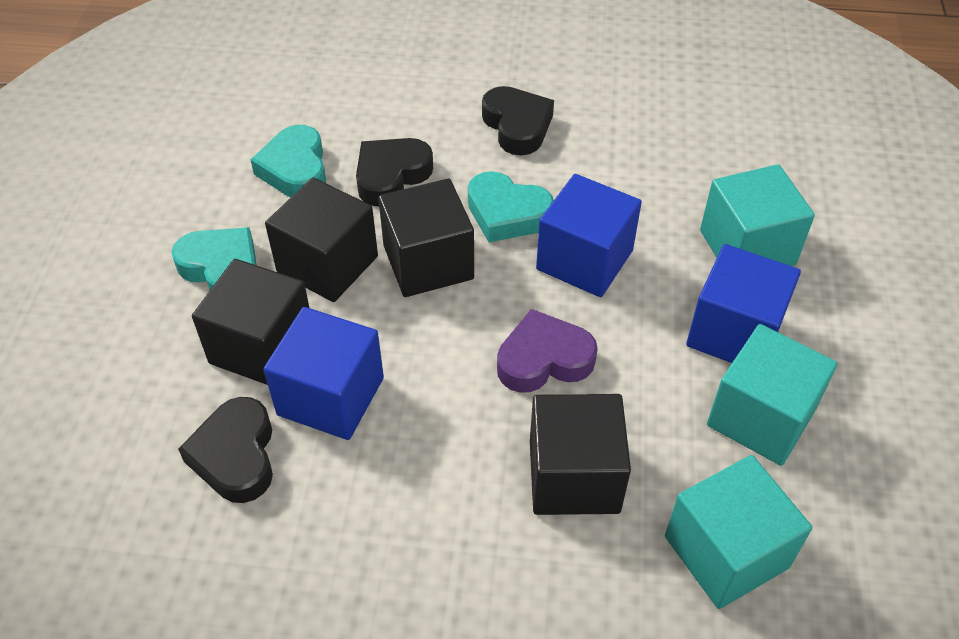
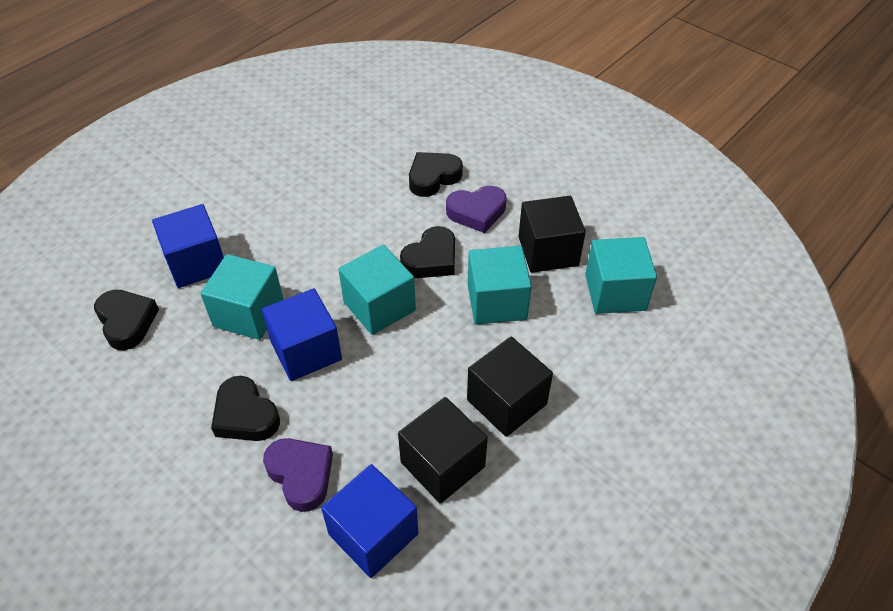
black cube: [192,259,310,385] [265,178,378,302] [378,178,474,297] [530,394,631,515] = 4 -> [398,397,488,504] [467,337,553,437] [519,196,586,273] = 3
black heart: [178,397,273,503] [356,138,433,207] [482,86,554,156] = 3 -> [94,290,159,350] [211,376,280,441] [400,226,455,278] [409,152,463,197] = 4
purple heart: [497,309,598,393] = 1 -> [263,438,333,512] [446,186,507,233] = 2
turquoise cube: [665,455,812,609] [700,164,815,266] [707,324,838,466] = 3 -> [200,254,284,340] [338,245,416,335] [468,246,532,325] [585,237,657,314] = 4
turquoise heart: [172,227,257,290] [251,125,326,197] [468,171,554,242] = 3 -> none = 0

